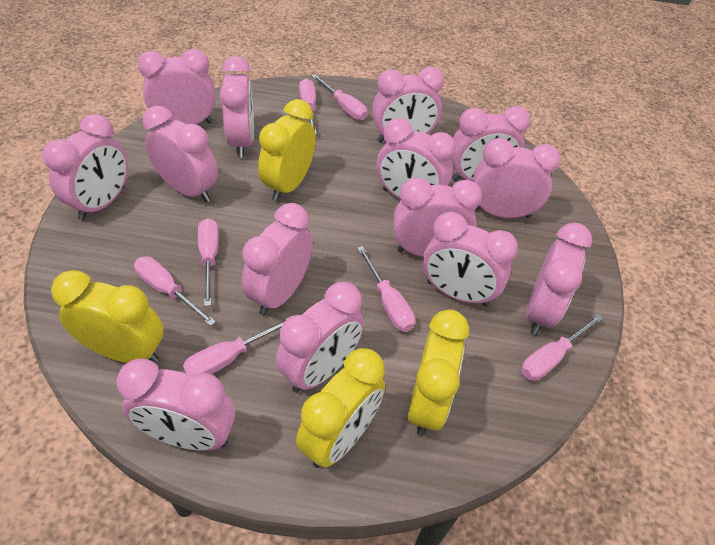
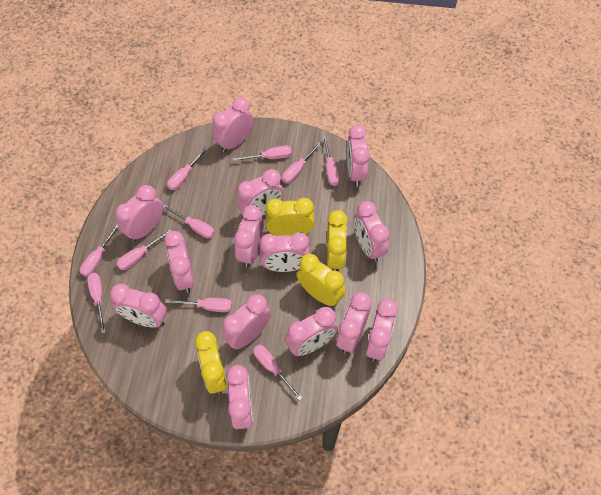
pink screwdriver: [134,256,216,326] [183,316,292,376] [198,218,219,306] [299,79,317,134] [312,74,367,120] [357,246,415,332] [521,314,603,381] = 7 -> [80,223,118,277] [87,273,106,333] [116,229,172,270] [163,204,215,238] [165,298,232,312] [167,147,209,190] [233,146,292,161] [253,345,302,400] [282,142,322,183] [323,136,340,186] = 10

